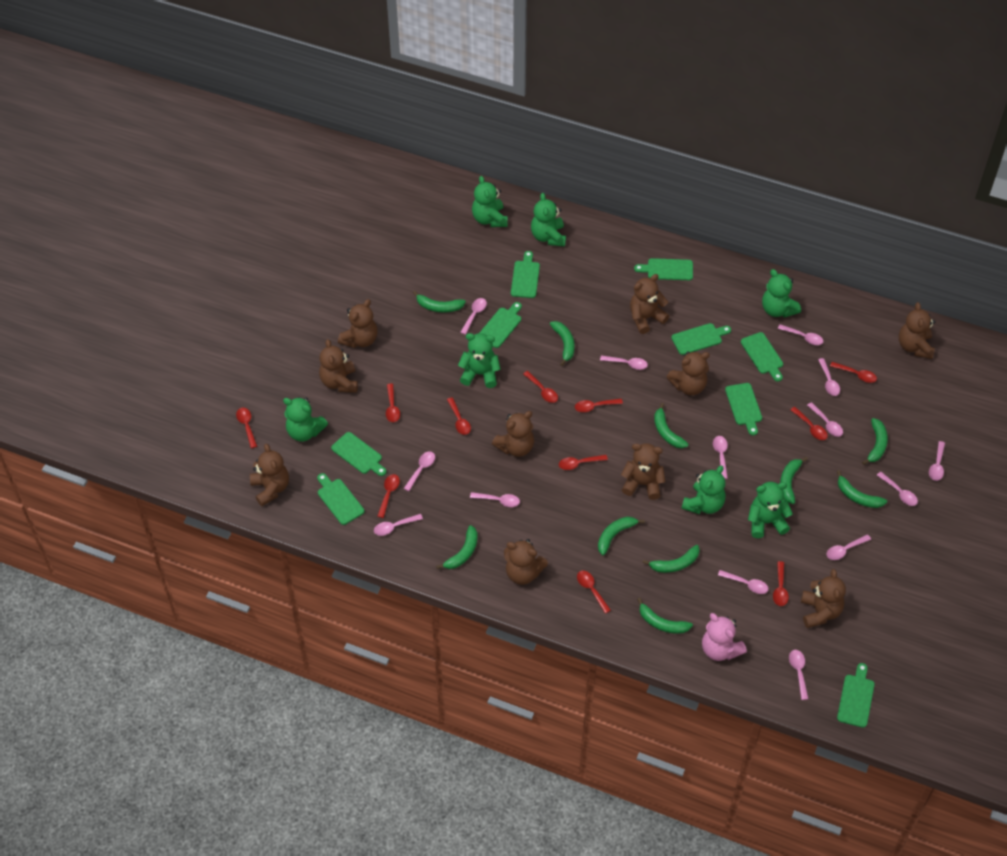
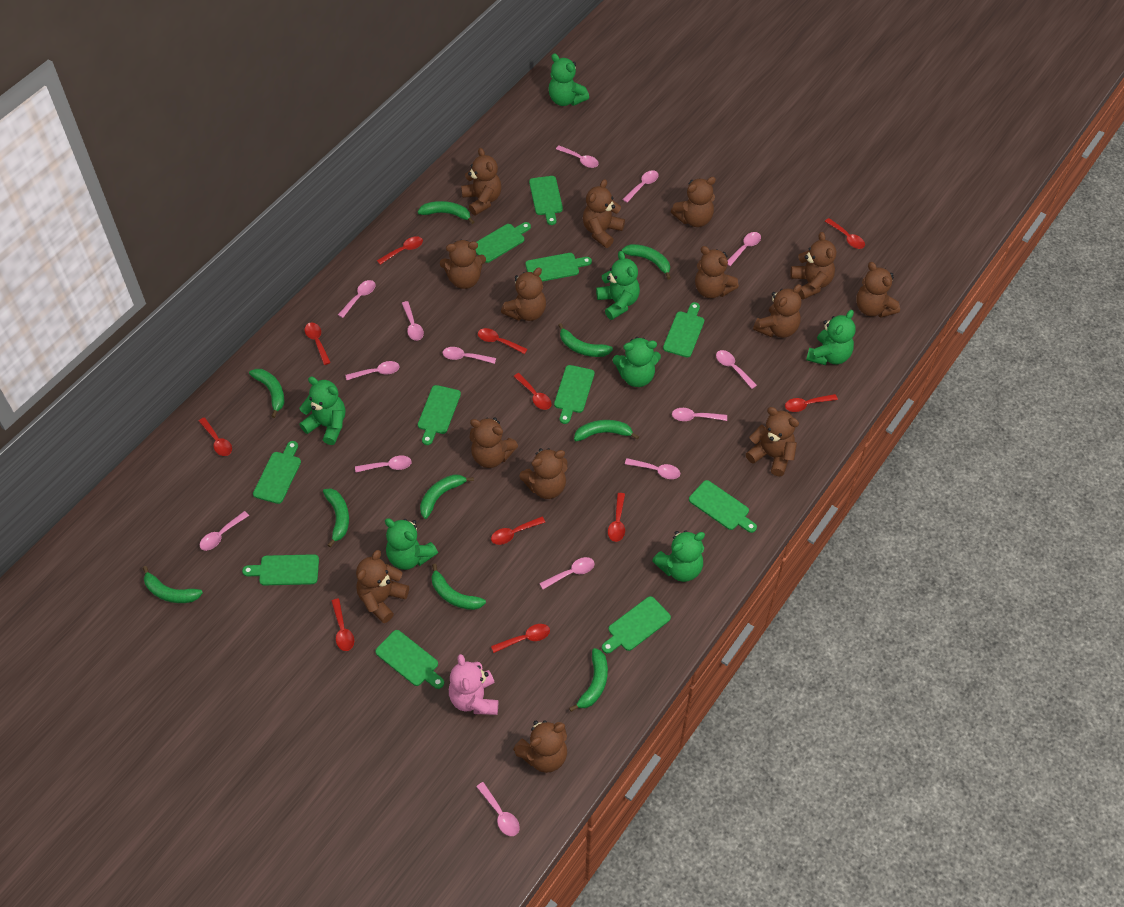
brown teddy bear: [250,444,289,506] [319,339,358,393] [338,299,378,348] [492,411,534,457] [504,539,548,585] [621,443,666,500] [630,274,669,334] [667,351,710,395] [801,569,846,628] [899,302,935,359] = 10 -> [356,550,409,623] [440,240,486,289] [461,148,501,215] [469,417,518,468] [501,267,546,321] [513,720,567,773] [519,448,568,499] [583,179,625,248] [671,177,716,227] [695,246,739,298] [746,407,799,476] [753,284,801,338] [790,232,836,300] [856,262,900,318] = 14
green cutting board: [317,473,365,525] [331,432,386,476] [480,302,522,348] [511,251,540,298] [634,258,693,280] [671,323,731,355] [725,383,762,435] [741,332,783,382] [837,663,875,728] = 9 -> [242,554,319,585] [253,441,301,504] [375,630,444,689] [418,385,461,445] [475,222,531,263] [525,253,592,282] [529,176,563,225] [554,365,594,424] [602,596,671,653] [663,302,704,358] [689,480,757,533] = 11

